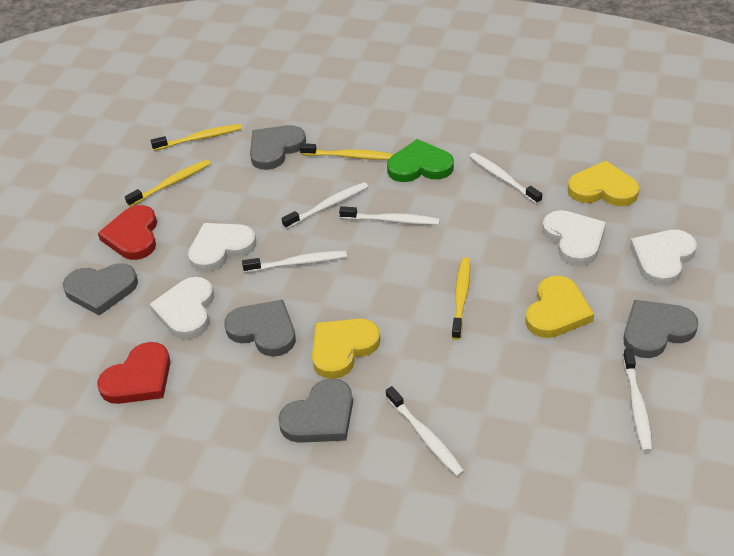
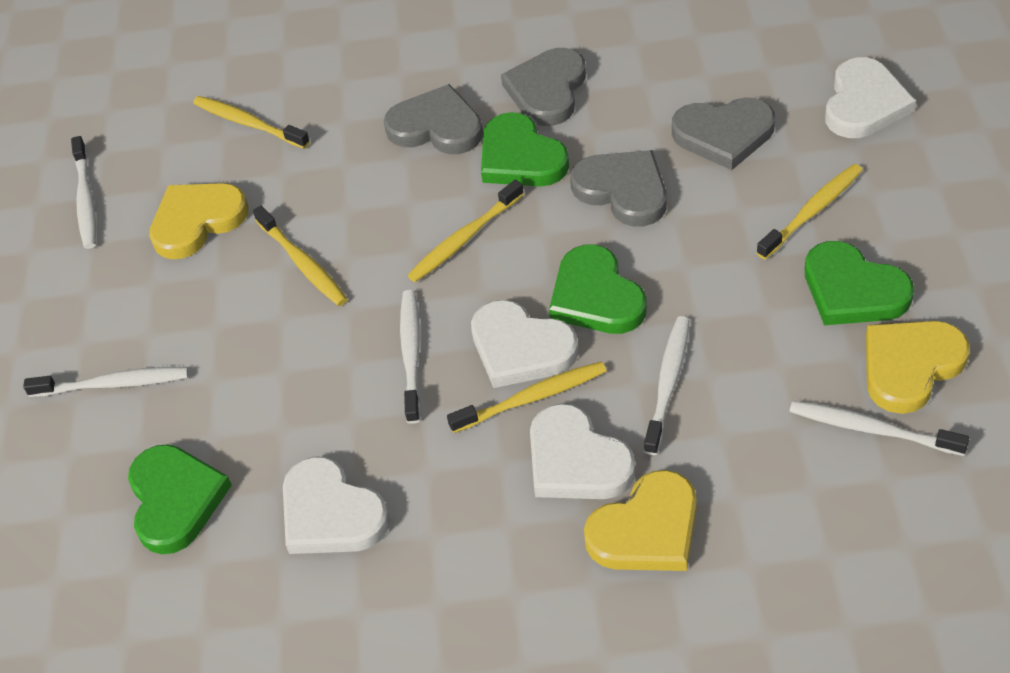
green heart: [387,139,454,182] = 1 -> [128,444,232,554] [481,112,569,186] [549,244,647,334] [805,241,914,325] = 4
grey heart: [63,263,138,316] [224,300,296,357] [250,125,306,170] [278,378,353,443] [623,300,698,358] = 5 -> [384,84,483,154] [501,48,586,126] [570,150,667,227] [672,97,775,170] = 4
red heart: [97,342,170,404] [98,205,157,260] = 2 -> none = 0
white toothbrush: [242,251,347,273] [282,182,368,229] [339,206,440,225] [386,386,465,477] [469,153,542,204] [623,348,653,452] = 6 -> [23,367,189,397] [71,136,96,249] [400,290,421,424] [644,316,690,455] [789,401,969,456] = 5
yellow toothbrush: [125,160,211,207] [151,124,242,151] [300,143,393,160] [452,257,470,340] = 4 -> [193,96,310,149] [253,206,348,306] [408,179,524,282] [447,361,607,433] [756,164,863,259] = 5

